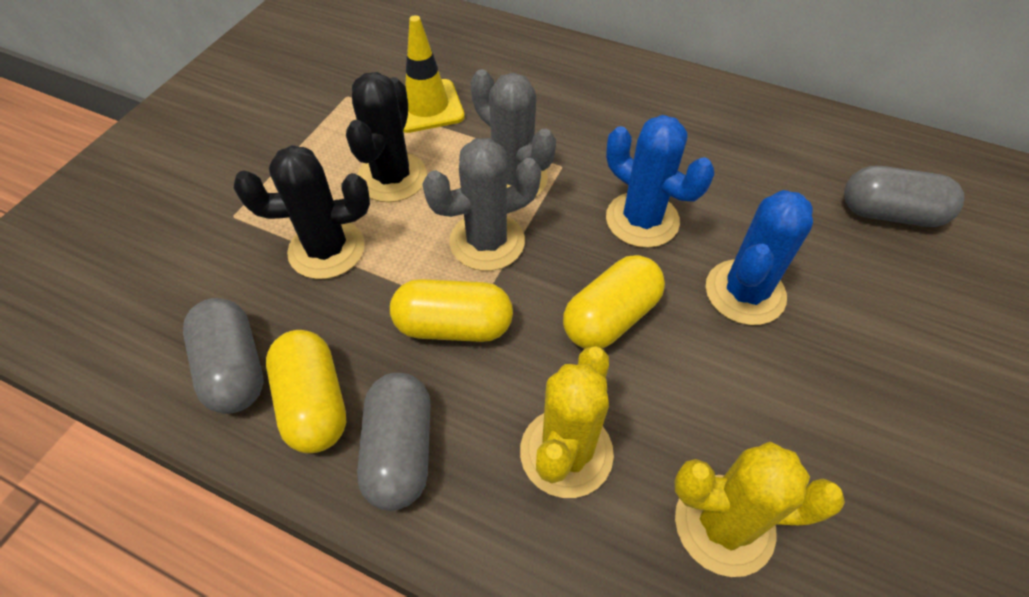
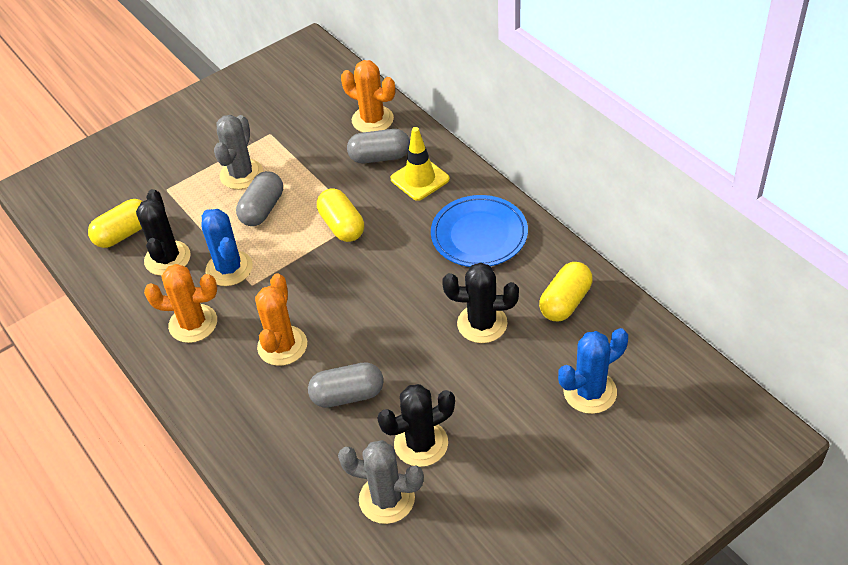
black cactus: [234,145,370,279] [346,72,427,202] = 2 -> [136,189,191,276] [377,384,455,467] [442,262,519,343] = 3
blue plate: none = 0 -> [431,195,528,267] = 1
orange cactus: none = 0 -> [144,264,217,343] [255,273,307,366] [341,60,395,132] = 3
yellow cactus: [520,346,614,498] [674,442,845,577] = 2 -> none = 0

